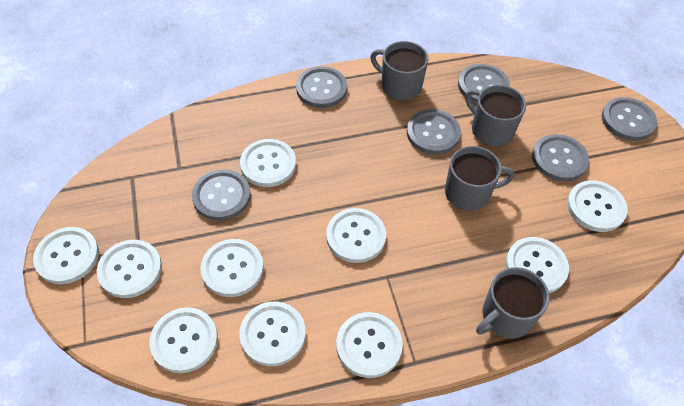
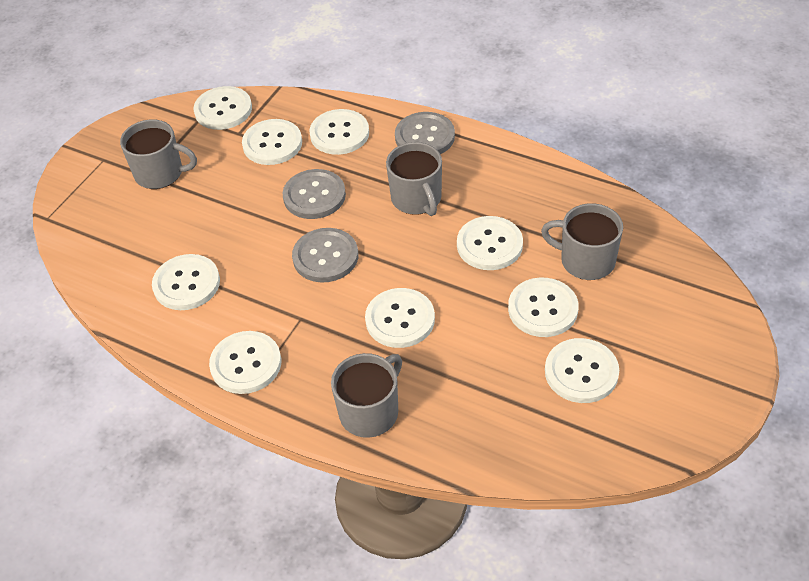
grey button: [192,169,251,221] [296,66,347,108] [407,109,461,155] [458,64,510,103] [532,134,589,182] [602,97,657,141] = 6 -> [283,169,346,219] [292,228,358,283] [395,112,455,154] = 3
white button: [33,227,99,284] [97,240,162,298] [150,307,218,373] [200,239,264,297] [239,302,306,366] [240,139,296,187] [326,208,386,263] [336,312,403,378] [506,237,569,293] [567,180,628,232] = 10 -> [152,254,220,310] [194,86,252,130] [209,331,281,394] [242,119,302,165] [309,109,369,155] [365,288,435,348] [457,216,523,270] [508,278,579,337] [545,338,619,403] = 9

